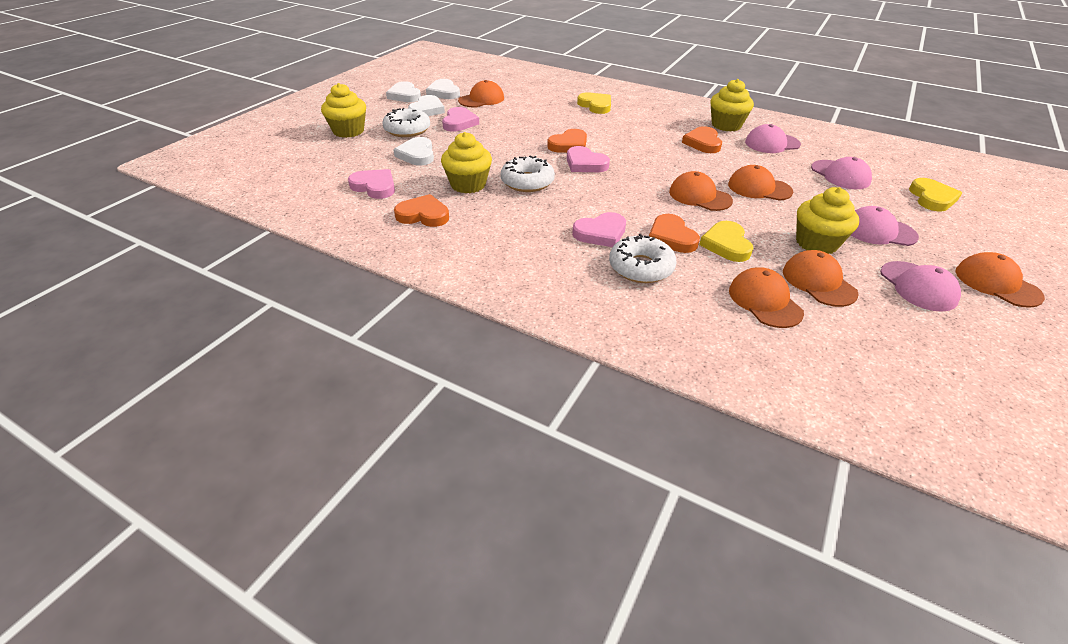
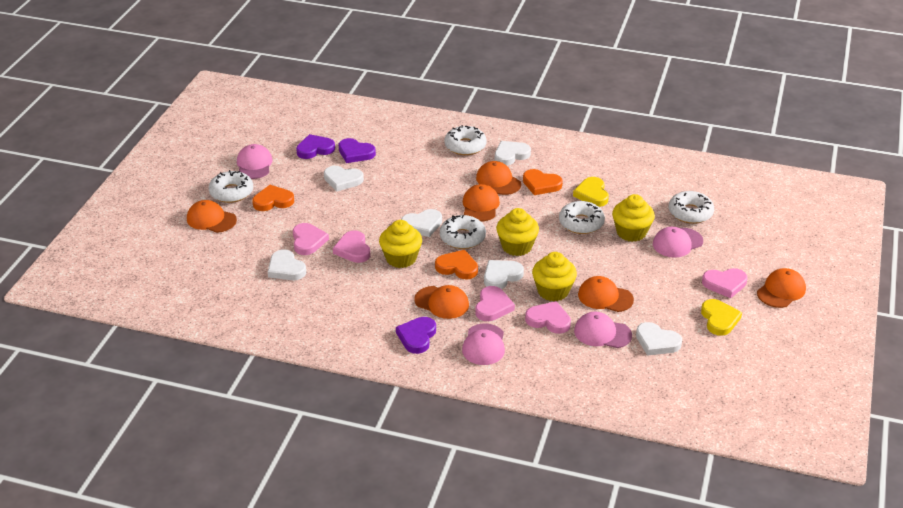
orange heart: [394,194,449,227] [547,129,587,153] [649,214,700,253] [682,126,722,153] = 4 -> [252,185,294,211] [435,250,478,280] [523,169,563,195] = 3
pink heart: [348,169,395,199] [442,107,479,132] [567,146,610,172] [572,212,626,247] = 4 -> [293,223,329,255] [333,230,370,263] [476,286,515,321] [525,301,571,334] [702,268,748,298] = 5
purple heart: none = 0 -> [296,134,335,159] [339,138,376,163] [396,317,436,354] = 3
white donut: [382,108,430,137] [501,156,555,192] [609,234,676,283] = 3 -> [209,170,253,203] [440,215,486,249] [445,125,487,155] [559,201,605,234] [669,191,714,224] = 5
white heart: [386,81,421,102] [393,137,434,166] [408,95,445,116] [426,79,460,99] = 4 -> [268,249,306,280] [324,166,364,191] [401,209,442,237] [484,260,524,289] [495,141,531,166] [636,322,682,356] = 6
yellow heart: [577,93,611,114] [699,221,753,262] [909,178,962,211] = 3 -> [573,177,609,207] [701,299,742,336] = 2

